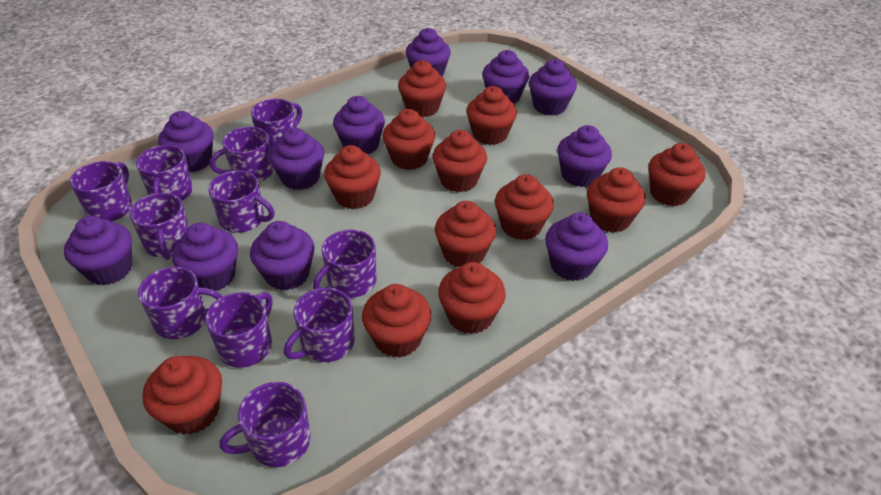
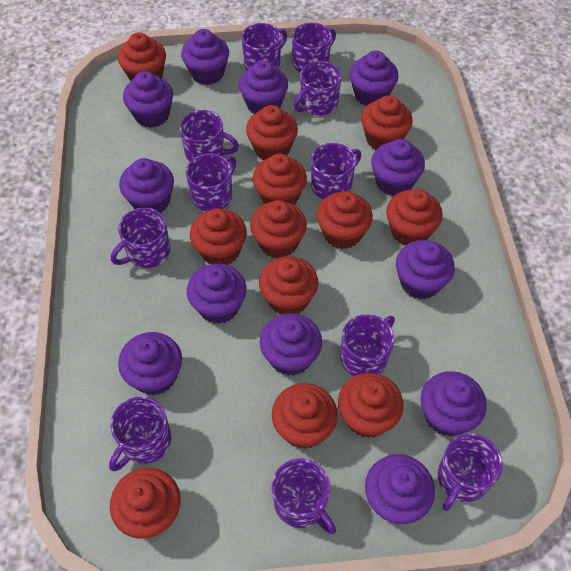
purple cupcake: [64,216,132,285] [158,111,214,172] [172,223,238,291] [250,221,315,290] [269,127,324,190] [333,96,385,154] [406,28,451,77] [482,50,529,104] [529,59,577,116] [545,212,608,281] [557,125,612,187] = 11 -> [118,332,182,396] [119,158,174,213] [123,71,173,128] [181,29,229,85] [187,264,247,324] [239,60,288,114] [260,313,322,376] [349,51,399,106] [365,454,435,524] [371,139,425,196] [396,240,455,299] [420,371,487,436] = 12

